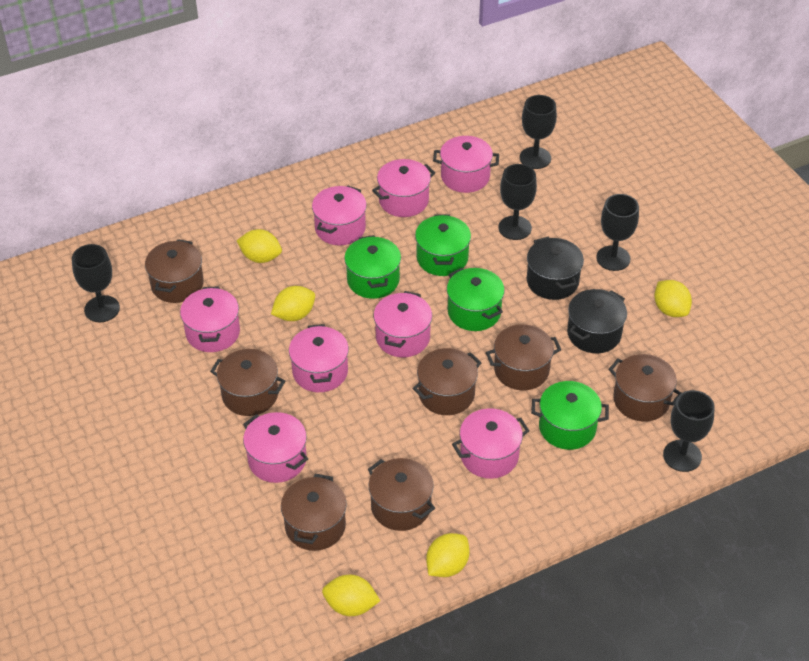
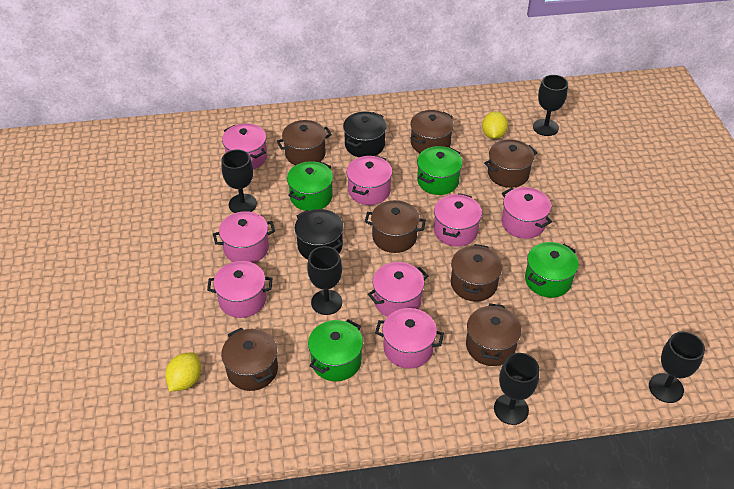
yellow lemon: [236,229,282,263] [271,286,315,321] [322,575,380,616] [426,533,470,577] [654,280,692,317] = 5 -> [165,353,201,391] [482,111,508,139] = 2

